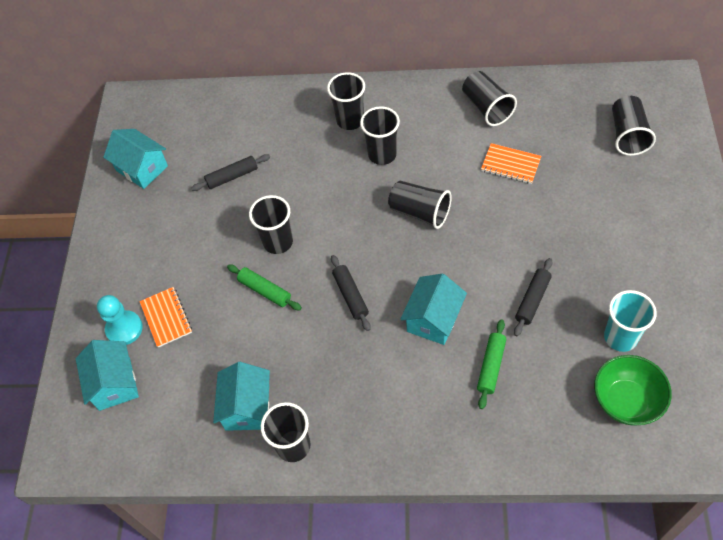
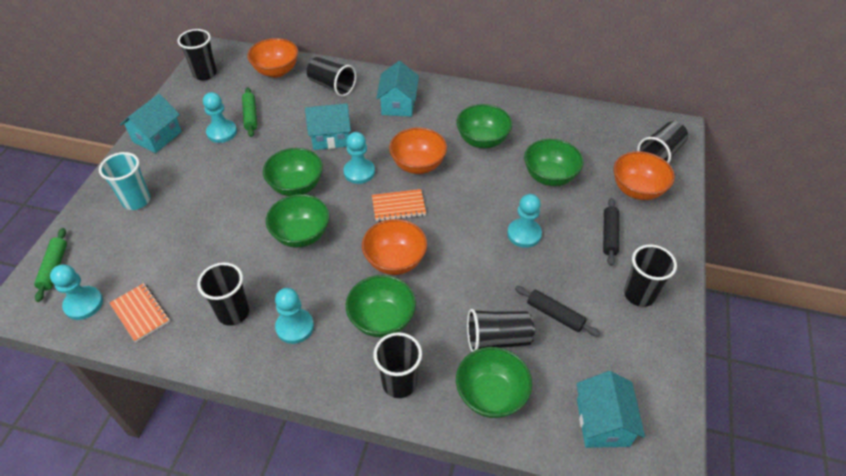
black rolling pin: [191,154,270,191] [331,255,371,331] [514,258,552,336] = 3 -> [515,286,600,337] [603,198,619,266] = 2
green bowl: [594,355,672,426] = 1 -> [263,148,323,196] [266,194,329,248] [346,275,416,337] [456,104,512,148] [456,347,532,418] [524,139,583,186] = 6
orange bowl: none = 0 -> [247,38,298,78] [362,219,427,275] [389,127,447,174] [614,151,675,200] = 4
turquoise pawn: [97,295,143,345] = 1 -> [50,265,103,320] [203,92,237,143] [275,288,314,344] [343,132,375,184] [507,194,542,248] = 5

